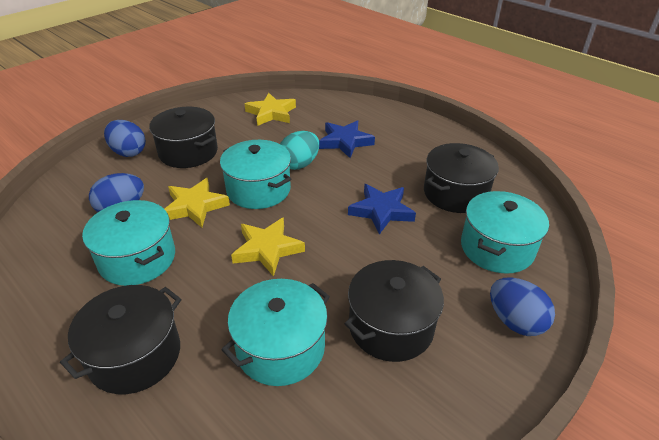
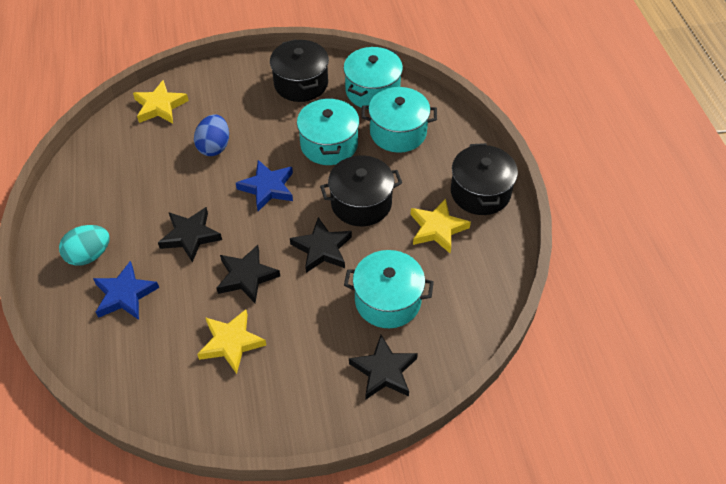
black pot: [60,285,182,394] [149,107,218,168] [345,260,444,362] [424,143,499,213] = 4 -> [270,39,329,102] [320,155,402,226] [451,143,518,215] = 3
black star: none = 0 -> [158,207,222,263] [216,245,280,303] [290,217,352,273] [349,335,418,400] = 4
blue egg: [89,173,144,212] [104,120,146,157] [490,277,555,336] = 3 -> [194,114,229,156] = 1

